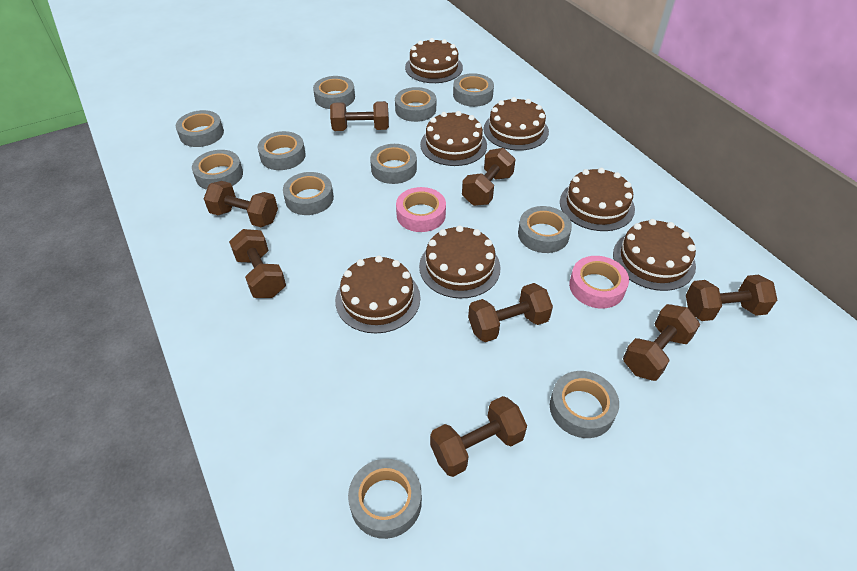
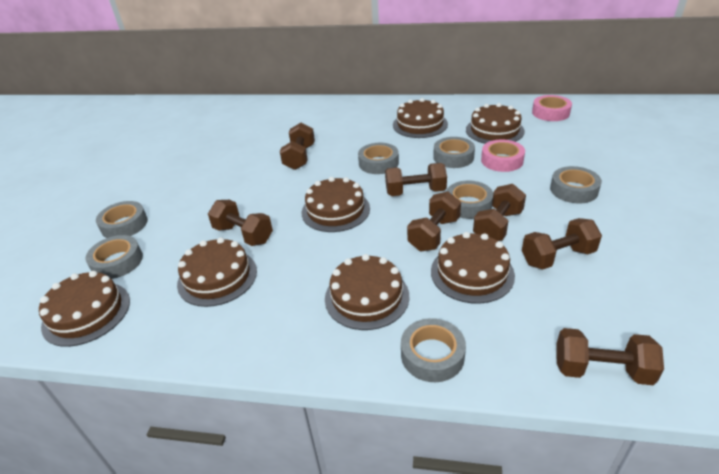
brown dumbbell: [204,181,278,227] [229,229,286,298] [330,101,389,131] [430,396,527,477] [462,148,516,206] [468,283,553,342] [623,304,700,381] [686,275,777,321] = 8 -> [208,200,273,246] [280,123,315,170] [385,163,447,196] [407,191,461,251] [473,184,526,241] [522,218,602,270] [556,328,664,385] = 7
grey tape: [176,110,224,147] [192,150,243,190] [258,131,306,170] [283,172,334,215] [313,76,355,109] [348,459,422,539] [370,144,417,184] [395,87,436,122] [453,73,494,107] [518,206,572,253] [550,371,619,438] = 11 -> [86,235,143,279] [96,201,148,238] [358,143,399,174] [401,318,466,382] [433,137,475,168] [446,180,494,219] [550,166,602,203] = 7

